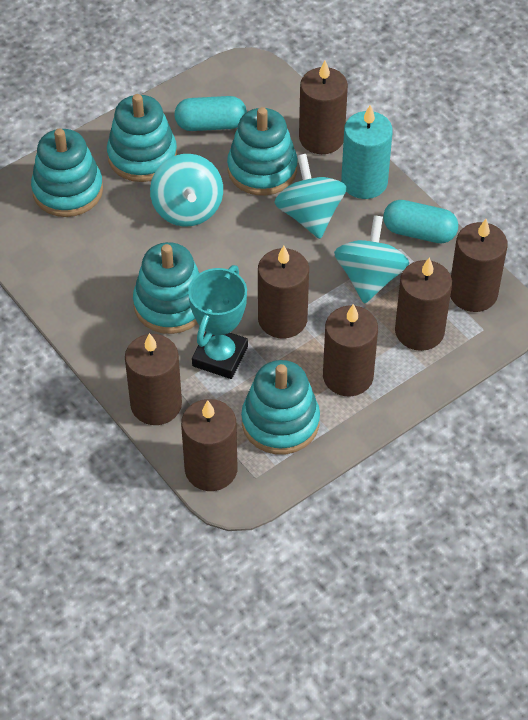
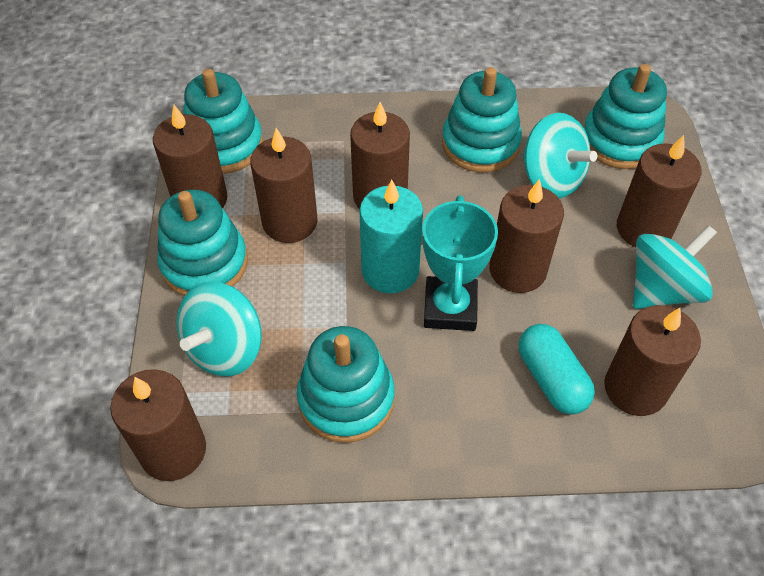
turquoise capsule: [174,96,247,131] [383,200,458,243] = 2 -> [518,324,595,415] = 1

